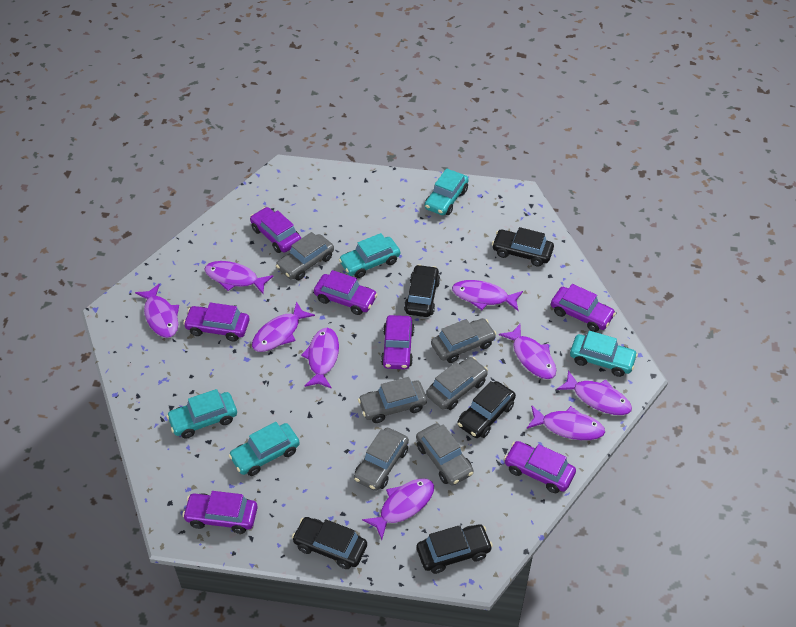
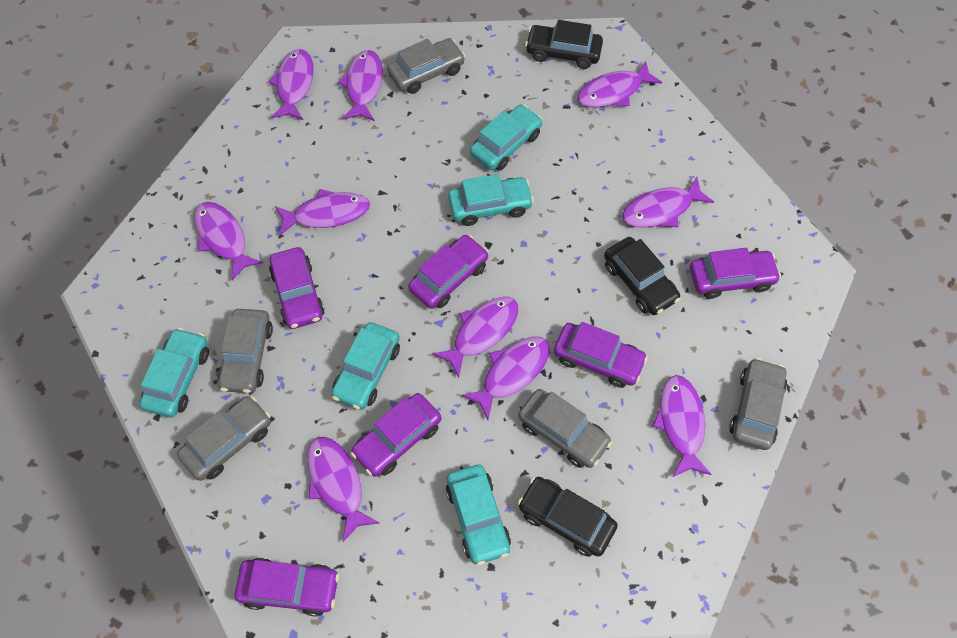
black car: [292,517,367,569] [404,264,440,317] [417,524,493,574] [457,381,516,438] [492,227,554,267] = 5 -> [518,477,618,557] [525,20,603,69] [604,237,680,315] = 3
grey car: [276,232,334,280] [354,428,409,491] [358,377,427,423] [416,423,474,486] [426,357,488,410] [431,318,496,363] = 6 -> [177,396,271,481] [217,309,273,393] [387,38,465,94] [518,389,612,468] [729,358,787,450] = 5
purple car: [182,491,258,534] [183,302,249,341] [250,207,301,253] [314,270,378,315] [381,315,415,369] [504,441,576,493] [551,284,616,332] = 7 -> [234,558,339,616] [269,247,325,329] [351,393,442,477] [408,235,489,309] [554,322,648,388] [690,247,781,299] = 6
purple fish: [135,284,179,338] [204,261,273,294] [252,301,315,352] [301,328,339,389] [362,478,434,540] [452,280,523,311] [499,324,556,379] [526,405,605,440] [556,370,632,415] = 9 -> [194,202,263,280] [268,49,314,120] [275,189,370,236] [307,437,379,542] [338,50,383,121] [432,297,518,378] [461,337,550,420] [577,61,662,107] [622,177,714,228] [653,375,712,477] = 10

